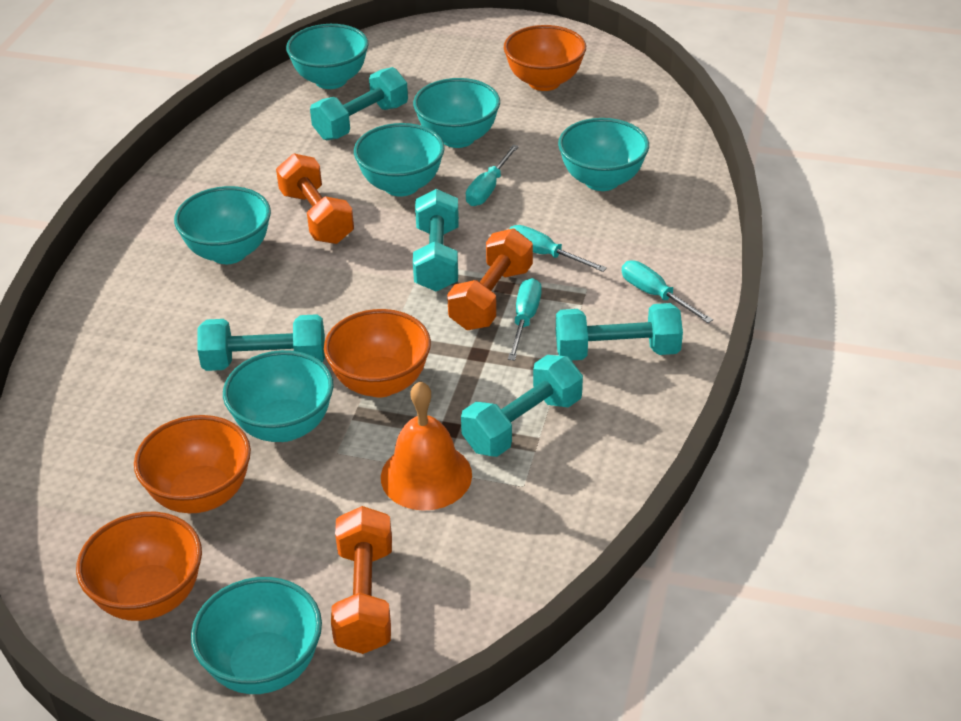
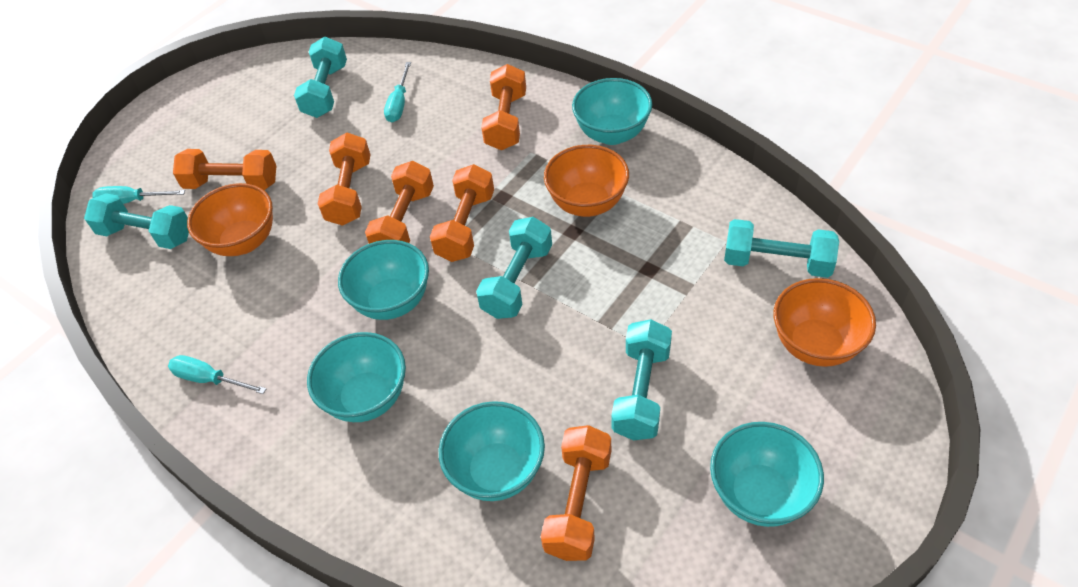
orange bell: [381,381,472,511] = 1 -> none = 0
orange bowl: [76,512,202,621] [134,415,251,513] [324,309,431,397] [504,25,586,91] = 4 -> [187,183,273,256] [544,145,629,217] [774,278,876,367] = 3
orange dumbbell: [276,153,354,244] [331,506,392,654] [447,228,533,330] = 3 -> [173,149,276,190] [318,133,371,226] [365,161,434,244] [430,164,494,262] [481,64,526,150] [541,425,611,561] = 6
turquoise bowl: [174,186,271,264] [191,577,322,694] [223,350,334,442] [286,24,369,89] [354,123,445,197] [413,78,500,148] [558,118,649,191] = 7 -> [307,332,406,422] [338,240,429,320] [439,401,545,501] [572,78,653,145] [710,422,824,527] = 5
turquoise screwdriver: [466,145,519,206] [508,278,542,361] [510,225,607,272] [622,260,713,323] = 4 -> [92,186,185,204] [168,355,266,394] [384,62,411,122] = 3

